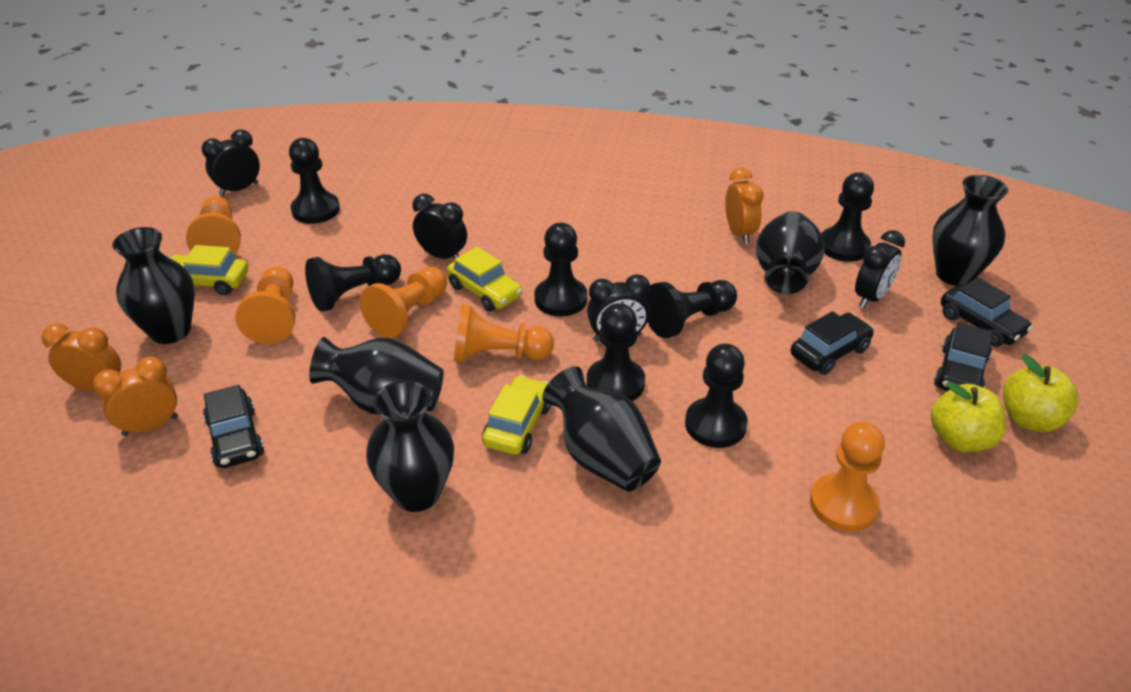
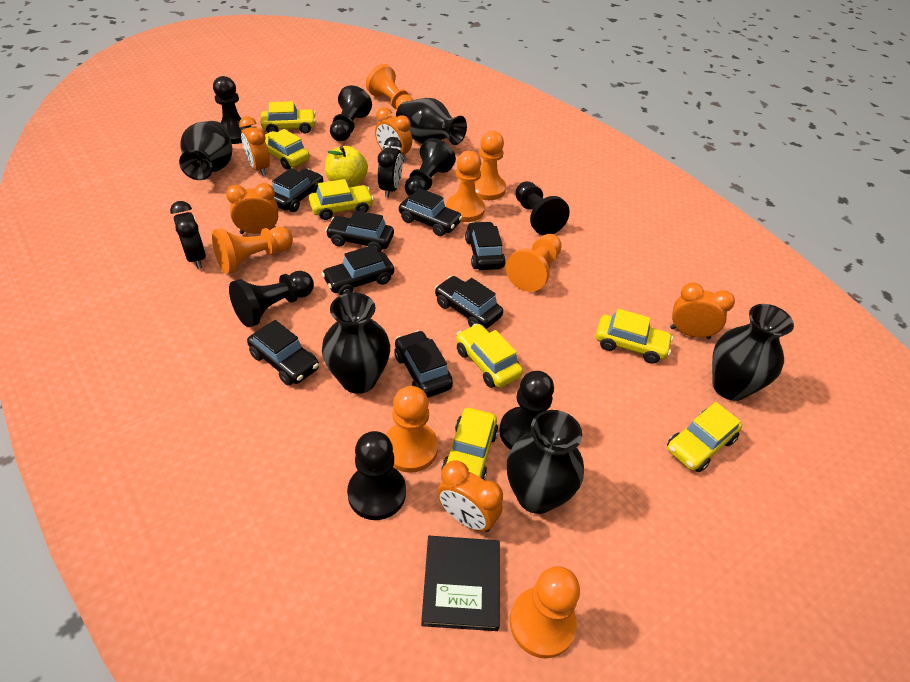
black book: none = 0 -> [421,536,500,631] = 1
black car: [203,385,264,468] [791,311,874,375] [934,323,992,391] [941,277,1033,347] = 4 -> [247,320,319,386] [272,168,323,212] [321,245,394,296] [325,210,394,252] [394,330,453,398] [399,188,463,236] [435,276,503,329] [465,221,506,270] = 8
black clock: [201,129,260,196] [412,194,467,259] [587,274,650,341] [855,230,905,308] = 4 -> [170,201,206,269] [378,137,403,198] = 2
black vase: [112,227,195,344] [309,337,444,415] [366,381,454,512] [542,366,661,491] [756,211,825,294] [932,175,1008,286] = 6 -> [179,121,232,180] [322,293,390,394] [396,98,467,145] [507,410,584,514] [712,304,794,401] = 5
orange clock: [41,323,121,392] [93,357,178,436] [725,167,764,244] = 3 -> [226,183,278,234] [239,116,270,176] [375,107,412,162] [437,460,503,532] [670,282,735,339] = 5
orange pawn: [186,196,241,255] [235,266,295,344] [359,267,447,338] [454,304,554,362] [810,421,885,532] = 5 -> [212,226,293,274] [366,64,413,109] [386,386,438,473] [446,151,485,222] [475,131,506,200] [506,234,562,292] [510,566,580,659] = 7
yellow apple: [931,382,1006,452] [1003,354,1079,432] = 2 -> [325,146,368,187] = 1
yellow car: [170,245,248,295] [447,247,523,312] [482,375,551,455] = 3 -> [261,101,316,134] [265,129,310,170] [309,179,374,220] [441,408,498,481] [456,323,523,388] [596,309,673,364] [667,402,742,472] = 7

